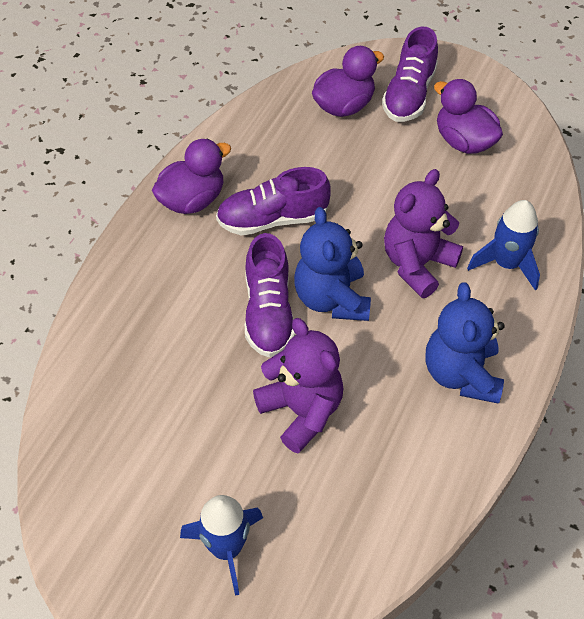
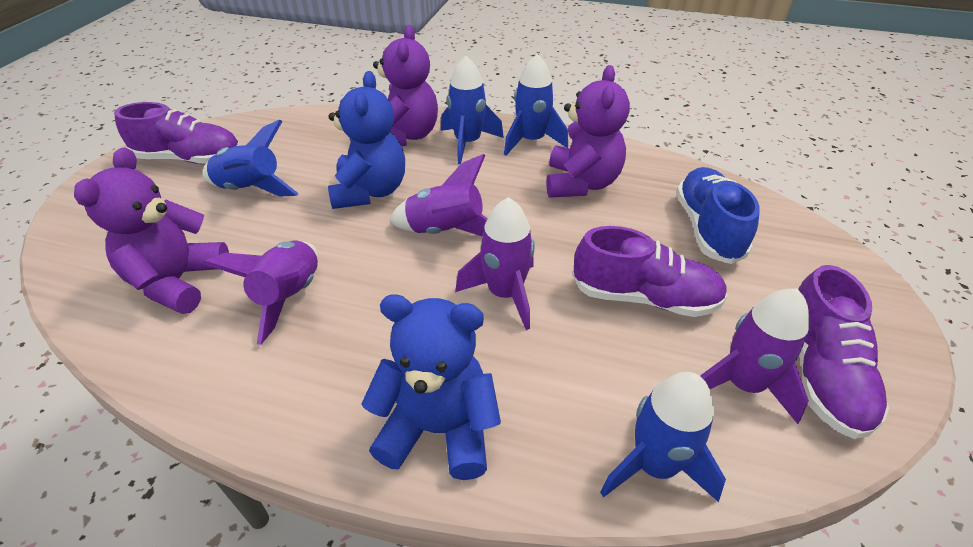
blue rocket: [180,495,263,596] [467,200,540,290] = 2 -> [202,120,299,196] [441,56,504,164] [504,54,568,156] [600,372,726,502] = 4
blue shoe: none = 0 -> [676,167,760,264] = 1
purple duck: [152,139,231,214] [312,46,384,117] [434,79,503,154] = 3 -> none = 0
purple rocket: none = 0 -> [203,241,318,345] [389,154,488,236] [455,197,535,330] [701,289,809,424] = 4
purple teddy bear: [253,318,343,454] [384,169,463,298] = 2 -> [74,147,229,314] [373,25,438,146] [546,65,630,198] = 3

